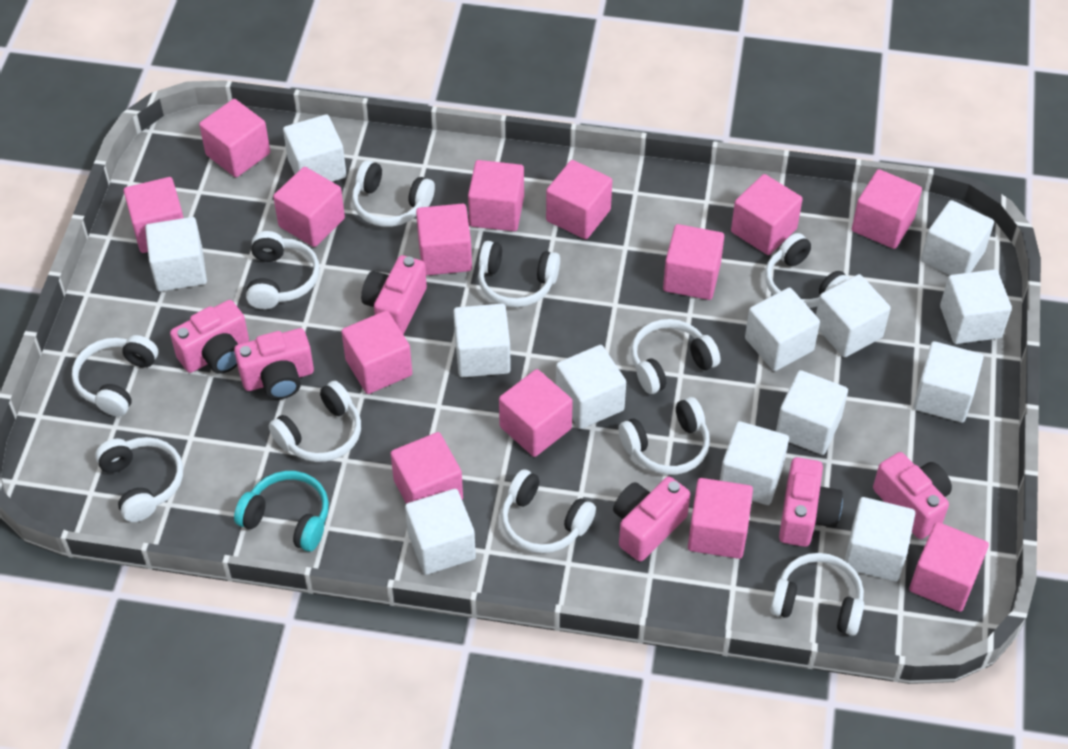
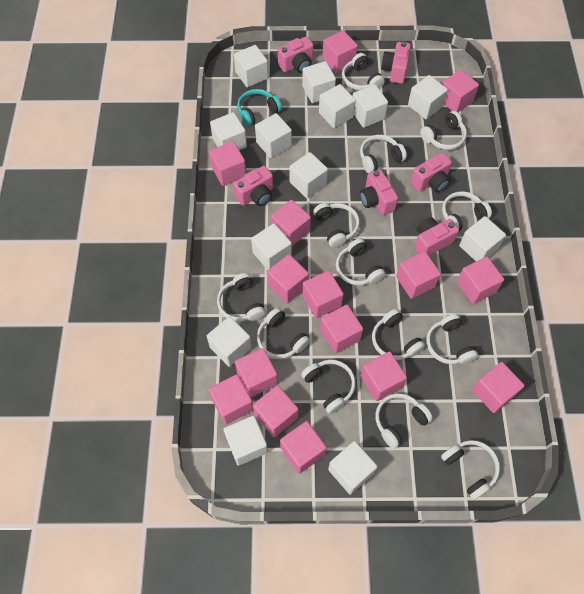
pink cube: [124,177,184,253] [199,99,270,177] [273,167,345,247] [341,311,412,394] [391,432,463,504] [416,204,472,275] [468,160,524,231] [499,369,573,457] [546,160,612,239] [663,224,724,300] [688,478,753,559] [731,174,803,255] [852,169,922,249] [909,522,989,612] = 14 -> [209,141,246,186] [209,374,253,425] [235,348,278,397] [253,385,298,437] [267,254,309,303] [271,200,311,246] [280,421,327,473] [303,271,344,318] [320,305,363,353] [322,30,358,73] [360,352,407,401] [396,251,441,299] [442,70,479,112] [457,257,504,304] [472,362,525,413] = 15
white headphones: [72,335,158,417] [95,437,183,522] [246,231,320,309] [269,381,361,462] [352,160,435,227] [478,241,560,307] [501,469,596,553] [619,397,710,475] [631,319,720,394] [765,233,850,308] [770,553,864,636] = 11 -> [217,273,266,322] [257,308,310,359] [301,359,356,414] [313,203,360,248] [336,238,385,285] [342,53,385,90] [360,135,407,173] [372,309,425,360] [375,393,433,449] [420,111,467,150] [426,314,478,364] [441,440,500,500] [442,191,492,231] = 13

